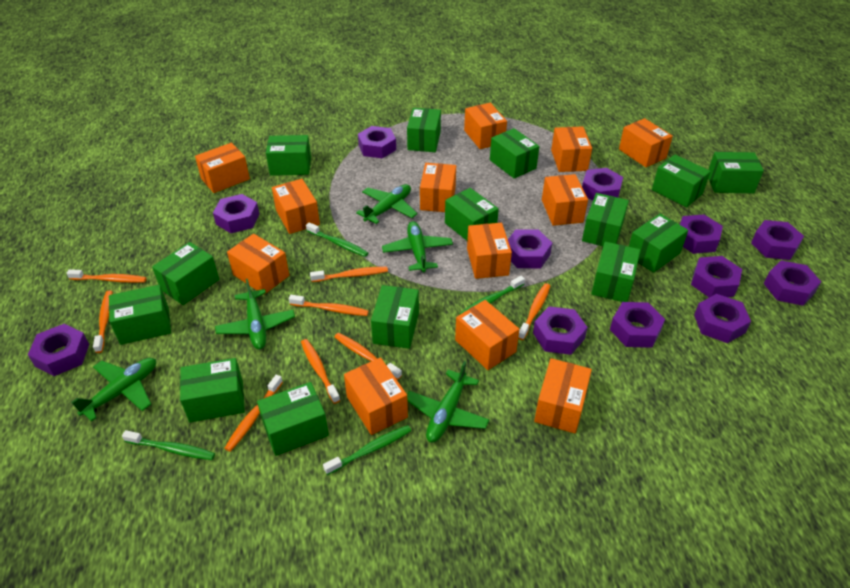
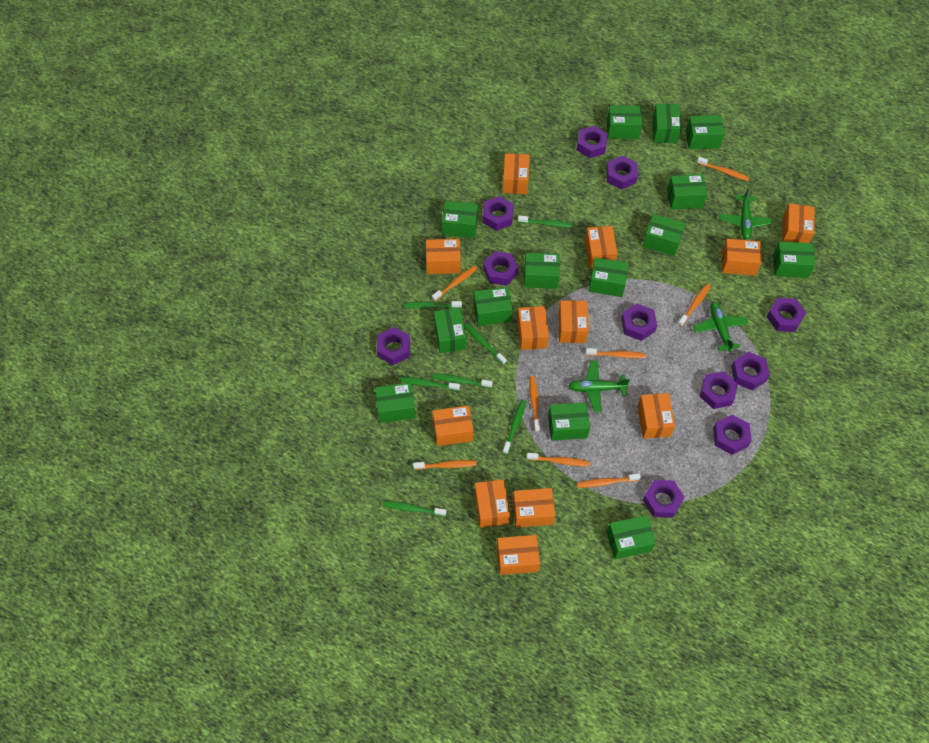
green plane: [71,358,156,422] [215,279,295,349] [356,184,417,224] [382,221,453,272] [407,361,490,443] = 5 -> [568,361,630,412] [693,302,749,352] [720,188,773,240] = 3
green toothbrush: [122,430,215,460] [306,222,368,257] [323,425,411,475] [459,276,525,315] = 4 -> [383,501,447,516] [400,377,460,391] [404,301,462,308] [432,373,493,388] [464,323,507,365] [503,399,526,454] [518,216,574,227] = 7
purple nut: [28,324,89,376] [213,194,259,233] [358,126,396,158] [508,229,552,268] [533,306,588,355] [582,168,623,201] [610,302,665,348] [680,214,723,254] [691,256,742,297] [694,294,751,343] [751,220,804,260] [764,260,821,306] = 12 -> [377,327,410,365] [483,196,514,231] [483,251,519,286] [577,126,608,158] [607,156,638,189] [621,304,657,341] [643,480,685,518] [699,371,738,409] [713,415,751,455] [731,352,770,390] [767,298,806,332] = 11

